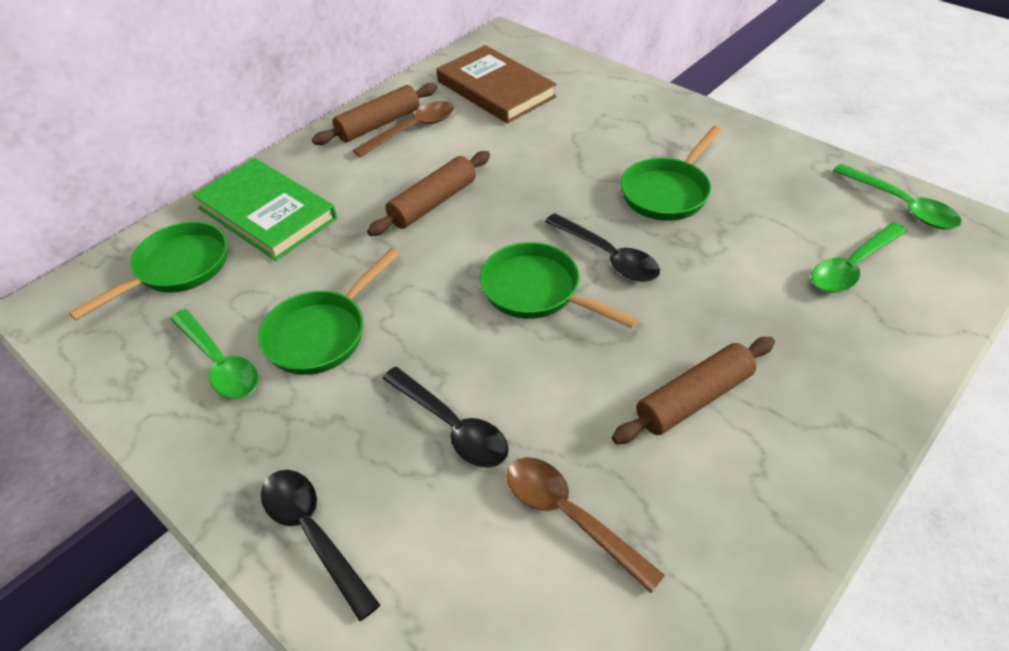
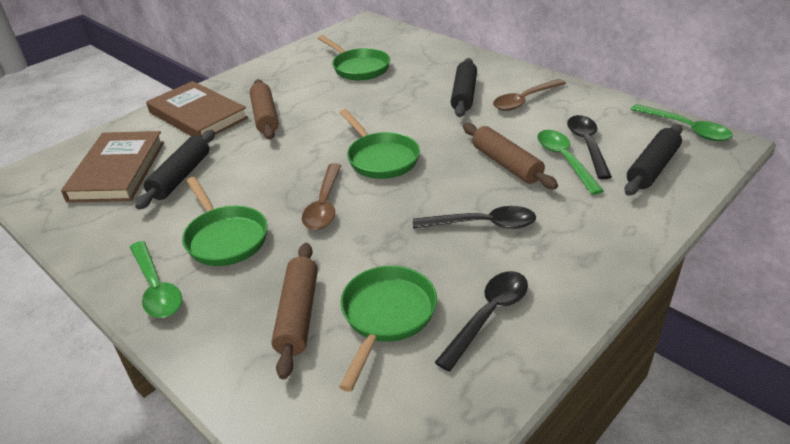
black rolling pin: none = 0 -> [135,130,215,209] [451,58,477,117] [624,124,683,196] = 3
brown book: [437,45,557,123] = 1 -> [61,131,164,203] [146,81,248,137] = 2
green book: [193,158,337,261] = 1 -> none = 0

